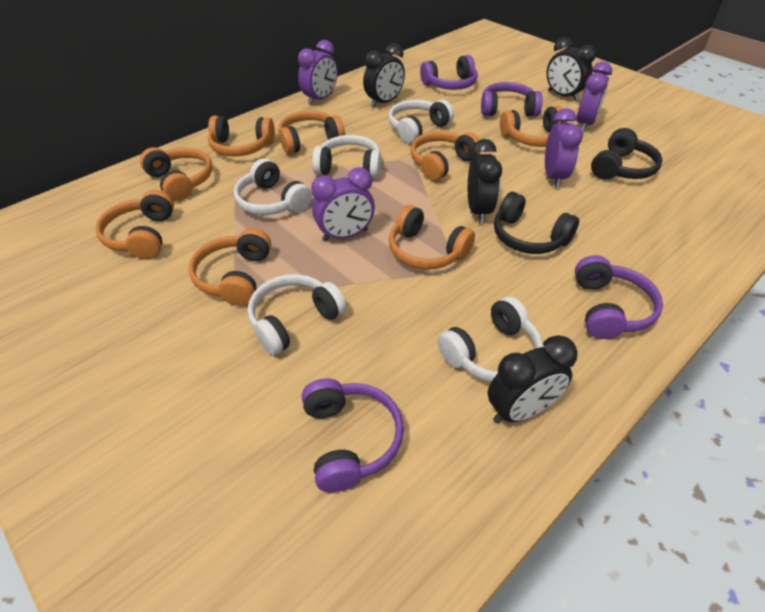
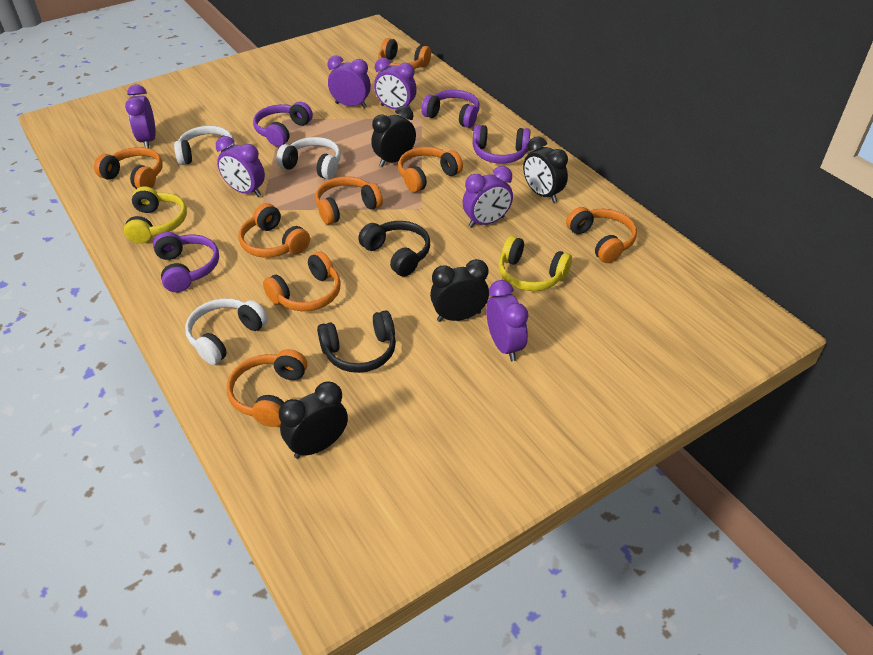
purple clock: [298,40,338,105] [311,167,375,241] [545,108,583,188] [577,61,612,132] = 4 -> [125,84,156,148] [216,136,265,197] [327,56,371,108] [374,58,417,109] [463,166,513,228] [486,280,528,361] = 6
white headphones: [234,158,312,215] [247,274,346,355] [312,135,381,179] [388,100,454,143] [438,296,543,382] = 5 -> [174,126,235,165] [185,298,268,365] [276,137,341,179] = 3
yellow headphones: none = 0 -> [124,186,187,244] [499,236,572,291] = 2

